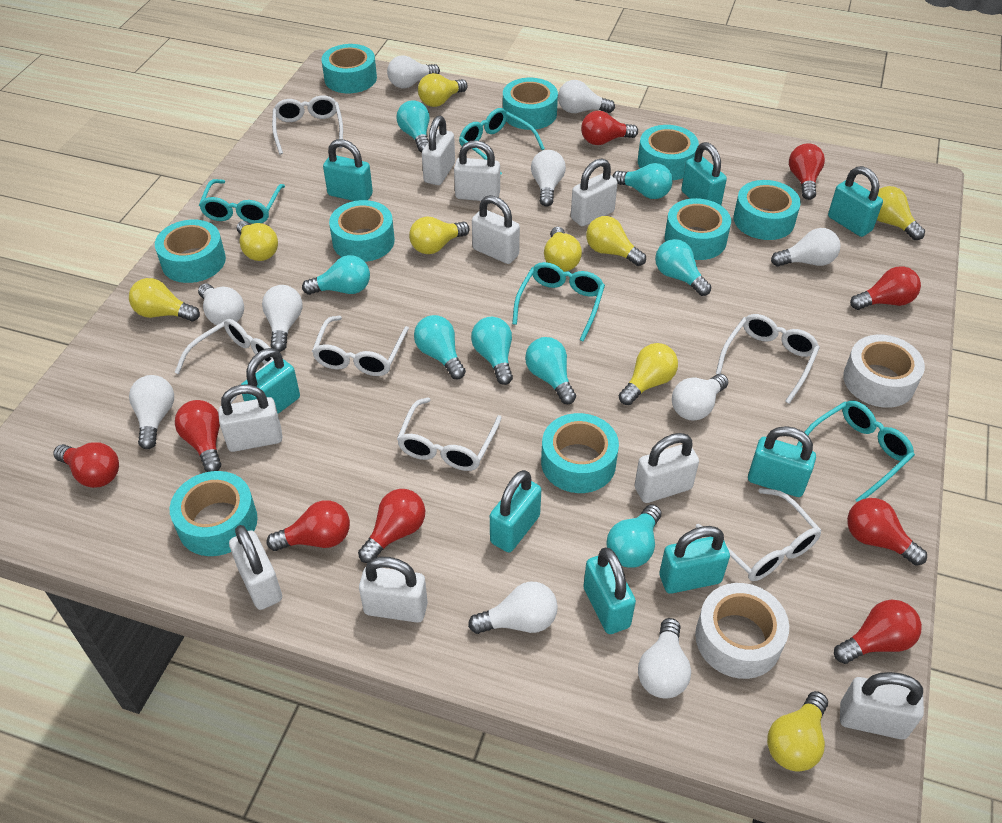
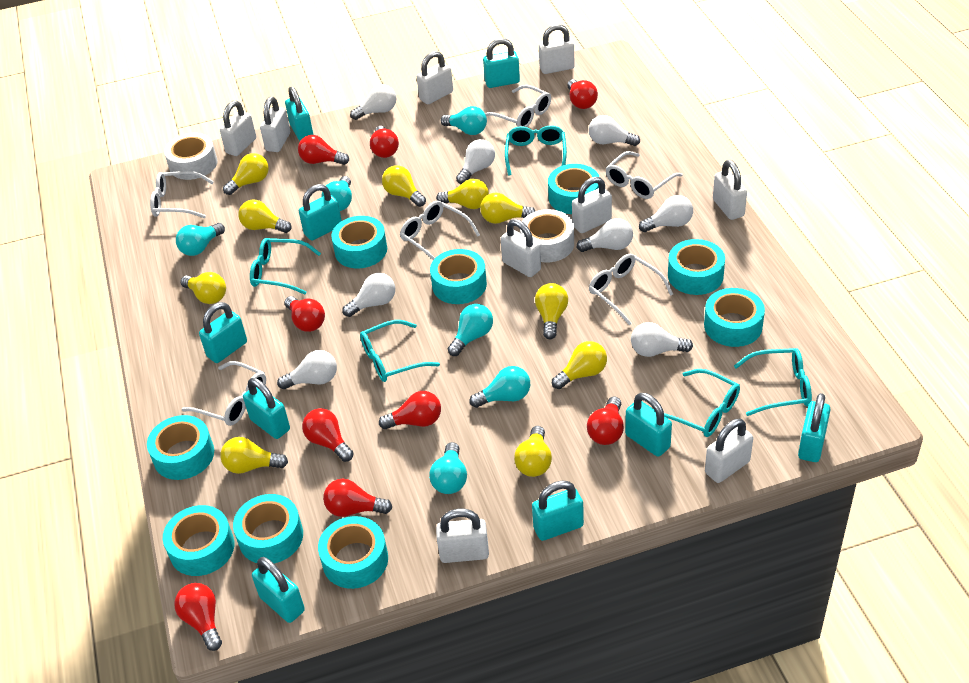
turquoise glasses: [199,179,285,224] [459,108,545,175] [512,262,605,342] [796,401,915,502] = 4 -> [250,238,321,294] [360,320,440,382] [505,125,567,176] [664,369,740,437] [734,348,812,416] = 5
turquoise light bulb: [302,255,370,295] [396,100,430,152] [414,315,466,379] [471,317,513,385] [525,337,576,404] [606,504,661,568] [612,163,673,199] [655,239,711,296] = 8 -> [176,223,225,256] [322,176,352,211] [429,442,467,494] [440,106,487,135] [448,304,493,356] [470,366,530,408] = 6
turquoise padlock: [241,348,300,414] [323,139,373,201] [490,470,541,552] [583,547,636,634] [659,526,730,594] [681,142,727,205] [748,426,816,497] [828,166,883,237] = 8 -> [199,302,247,363] [243,378,290,439] [252,557,305,623] [285,86,313,141] [299,184,342,241] [483,38,520,88] [532,481,584,541] [625,393,672,457] [798,393,831,462] = 9
white light bulb: [129,375,174,449] [198,283,244,325] [262,285,303,352] [387,55,440,88] [468,582,558,634] [531,150,566,207] [558,80,615,113] [638,618,691,698] [672,374,728,421] [771,228,840,267] = 10 -> [277,350,337,389] [342,273,395,317] [350,84,396,120] [456,139,495,184] [577,218,633,252] [589,115,640,146] [631,322,693,357] [639,195,693,232] = 8
yellow light bulb: [129,278,200,322] [237,221,278,261] [409,217,470,254] [418,73,468,107] [544,227,582,272] [586,216,646,266] [619,343,678,405] [767,691,828,772] [877,186,925,240] = 9 -> [181,272,226,304] [220,437,288,474] [223,153,269,195] [238,200,291,233] [382,165,426,207] [436,179,489,209] [480,193,535,224] [514,426,552,477] [535,283,568,339] [552,341,607,389] = 10

